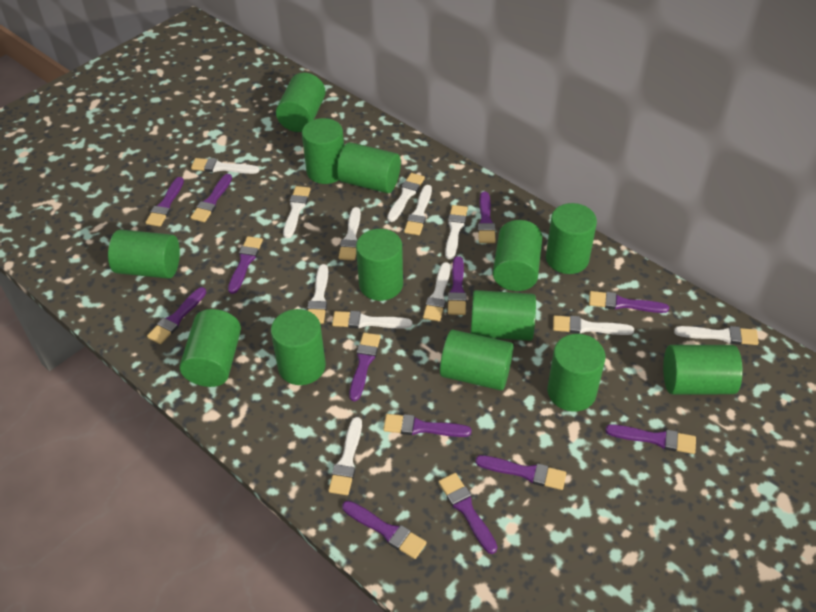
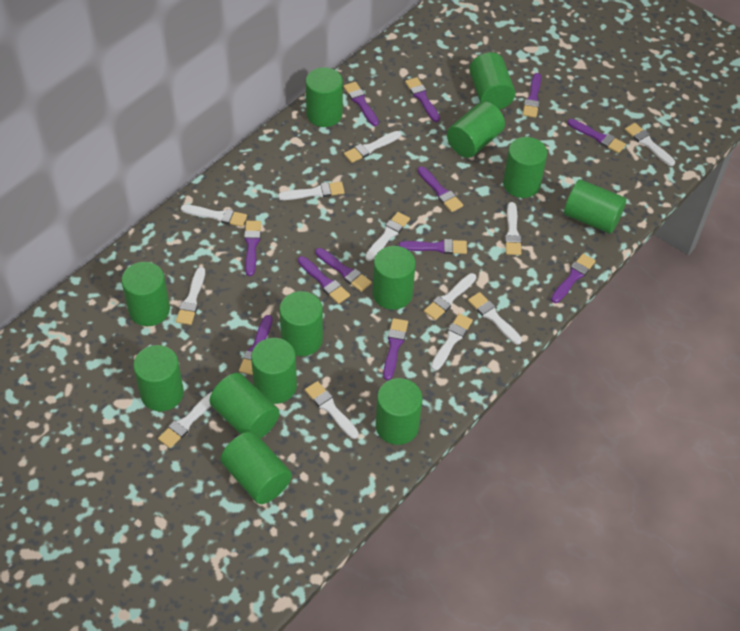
purple brush: [146,177,184,227] [147,287,206,344] [191,174,232,222] [228,236,263,294] [342,501,427,559] [349,333,381,401] [383,414,472,437] [438,473,497,554] [448,256,467,315] [475,455,566,490] [478,192,496,243] [589,291,669,313] [605,424,696,454] = 13 -> [239,315,272,375] [244,221,261,276] [298,256,350,304] [315,248,372,292] [344,82,379,126] [383,318,408,380] [399,239,467,254] [405,77,440,122] [417,166,463,212] [523,73,541,118] [551,254,595,303] [567,119,626,153] = 12

